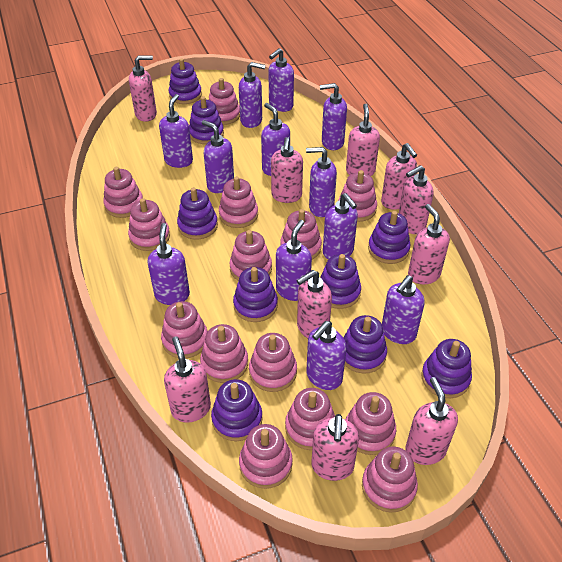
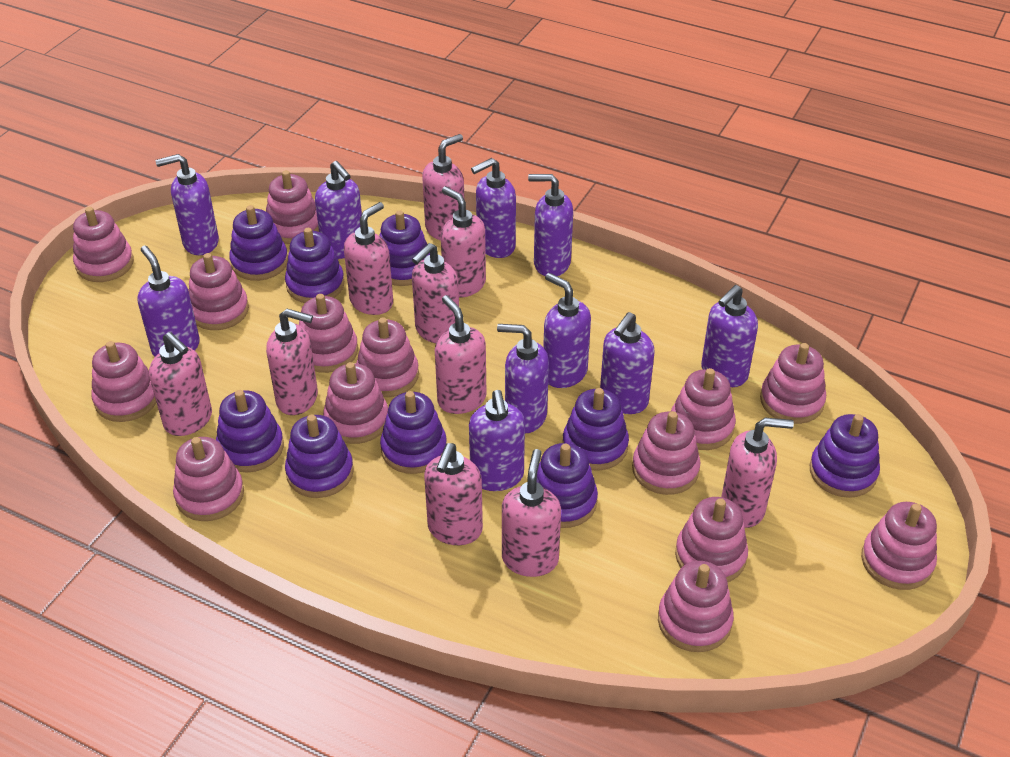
purple soap dispenser: [148,223,190,305] [159,94,193,168] [202,120,234,193] [239,62,266,128] [261,103,290,176] [268,48,294,112] [276,220,312,301] [306,147,337,217] [306,321,346,390] [320,83,347,150] [323,193,358,259] [382,275,425,344] = 12 -> [138,246,200,357] [155,154,219,255] [315,161,362,259] [469,390,525,491] [471,158,516,258] [497,324,549,433] [528,174,573,276] [543,273,591,388] [600,312,655,414] [701,285,758,387] = 10

